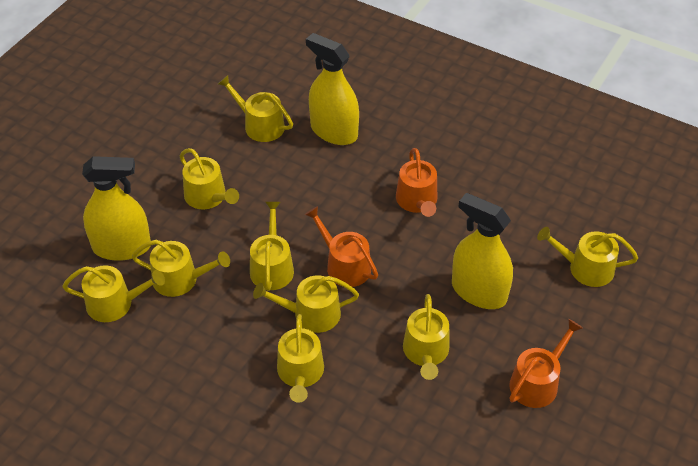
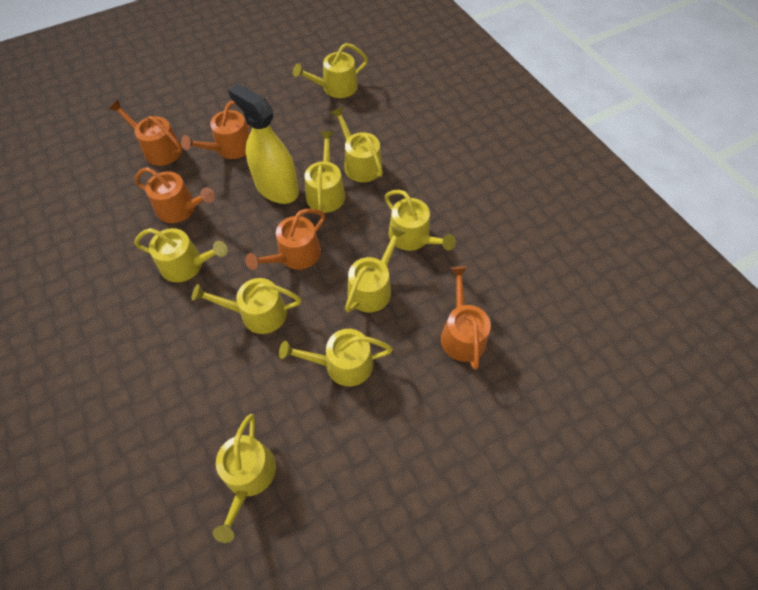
orange watering can: [304,206,378,287] [396,148,437,217] [509,319,583,408] = 3 -> [109,100,182,166] [135,167,215,223] [181,101,250,159] [245,209,325,270] [441,266,491,370] = 5
yellow spray bottle: [82,156,151,261] [306,33,359,145] [452,193,513,309] = 3 -> [228,84,299,204] = 1

